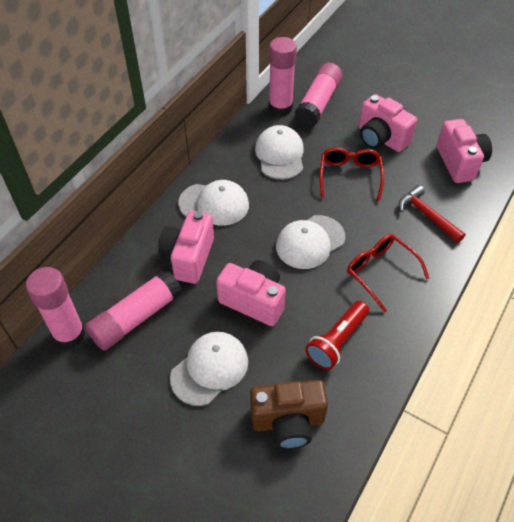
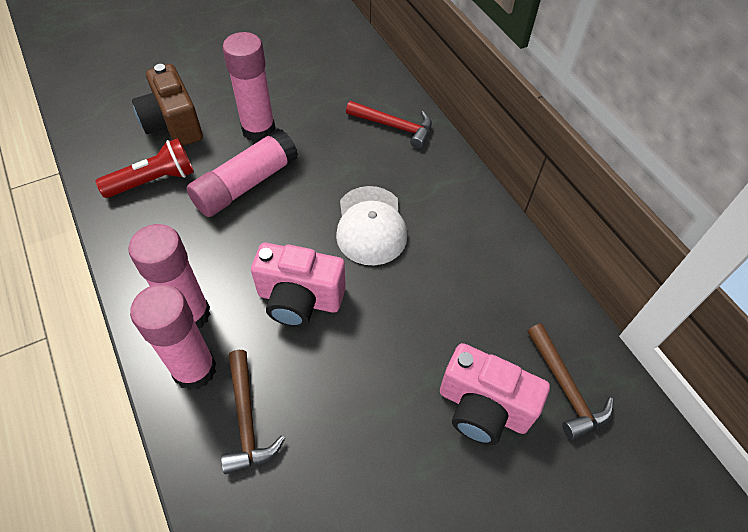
brown hammer: none = 0 -> [221,350,285,474] [527,324,613,440] = 2
pink camera: [158,211,214,284] [216,260,286,326] [359,94,417,152] [437,119,492,183] = 4 -> [251,243,346,327] [440,343,550,445] = 2
red glasses: [319,147,384,202] [347,234,429,312] = 2 -> none = 0
white cap: [170,332,248,406] [178,180,249,226] [255,125,304,180] [276,215,345,269] = 4 -> [336,186,407,266] = 1

